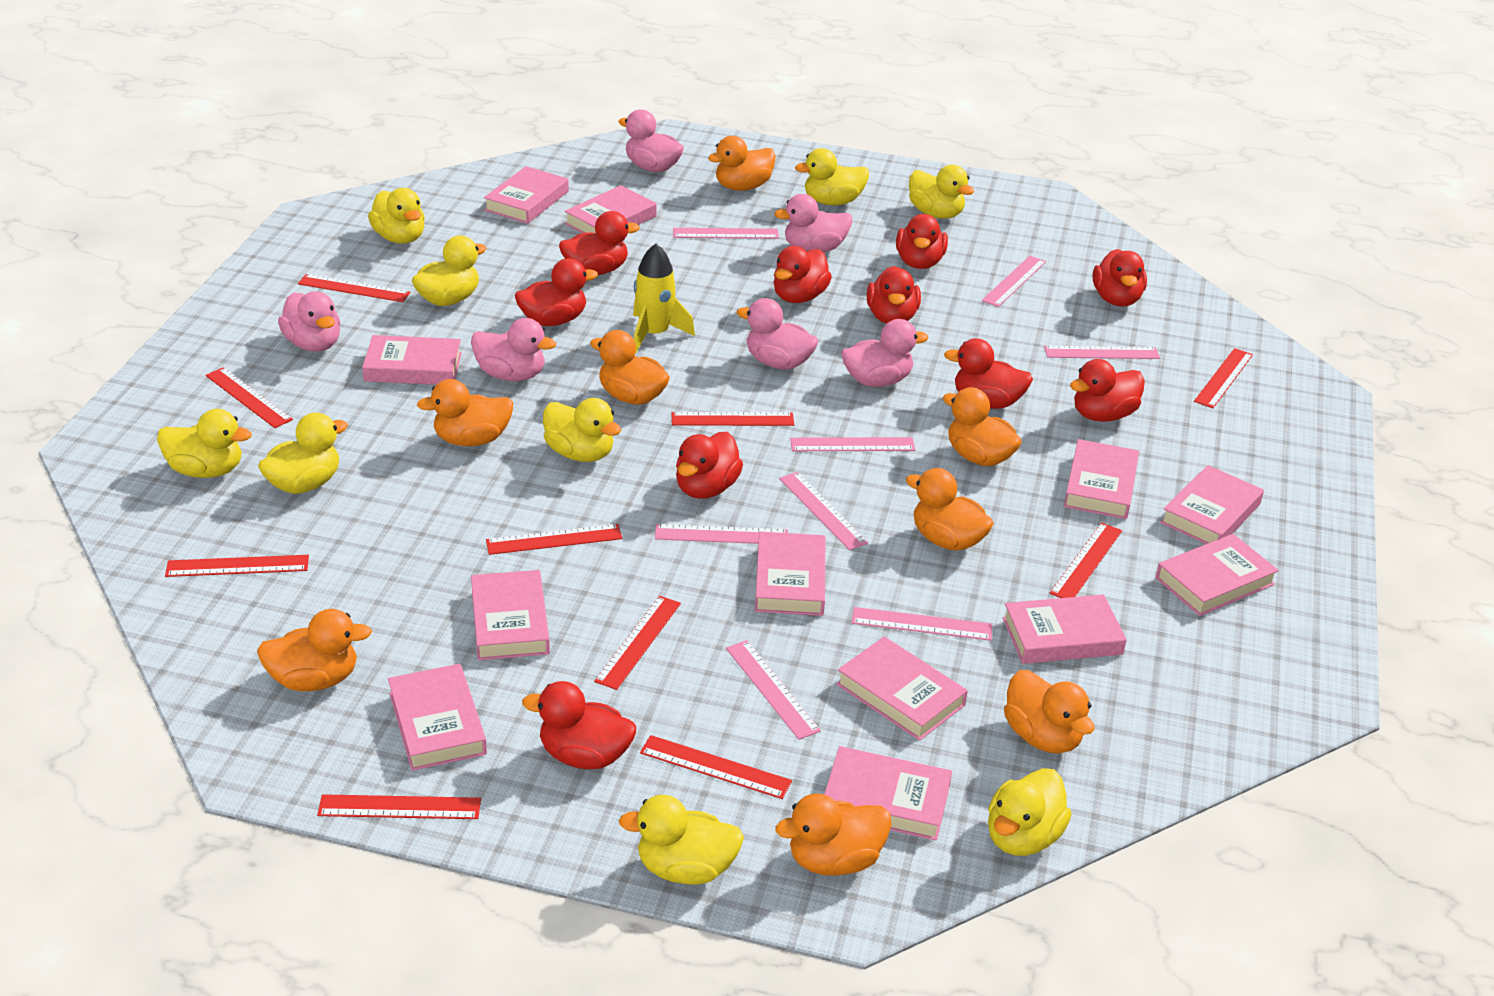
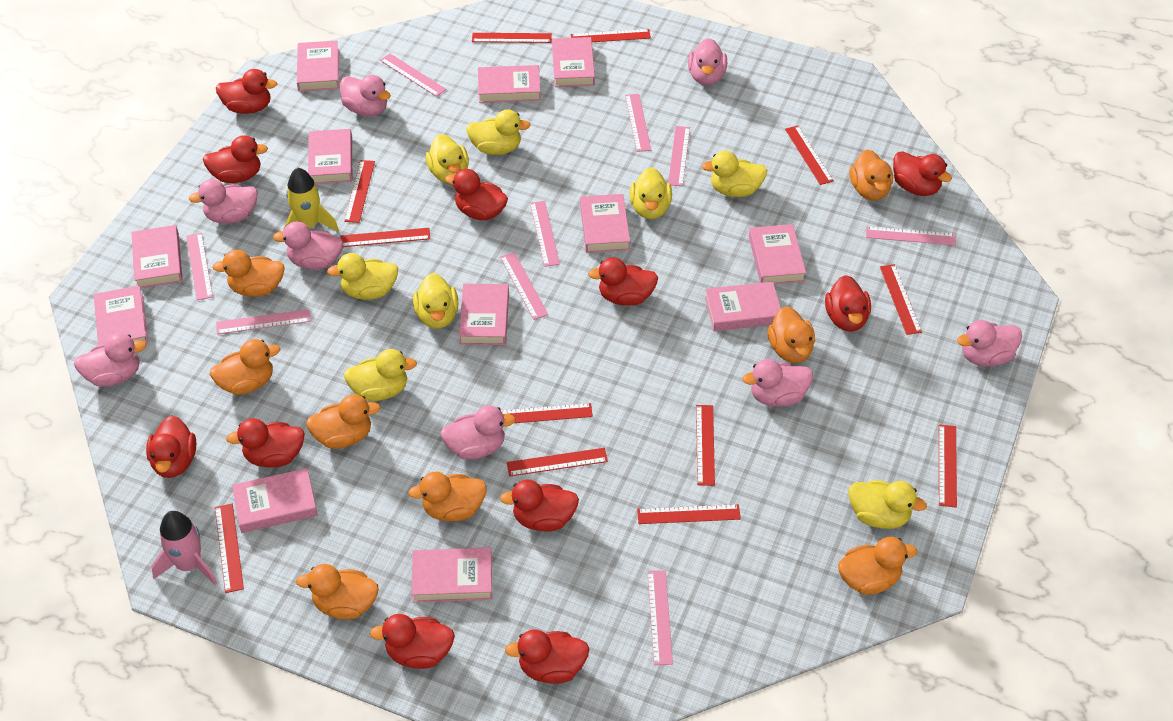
pink duck: [278,291,340,352] [471,318,556,381] [618,109,684,172] [737,298,818,370] [774,194,852,252] [841,319,928,387] = 6 -> [74,333,146,387] [189,179,258,224] [273,221,343,270] [340,75,391,116] [440,405,516,460] [688,38,727,85] [742,359,813,407] [957,320,1022,366] = 8
pink rocket: none = 0 -> [151,511,217,585] = 1
pink ruler: [655,524,788,544] [673,228,779,239] [726,640,821,740] [779,472,868,550] [790,437,915,451] [852,607,992,641] [982,256,1046,307] [1044,346,1160,359] = 8 -> [186,233,213,300] [216,309,311,334] [380,54,447,97] [500,252,548,320] [530,201,560,267] [625,94,651,152] [647,570,673,665] [668,126,690,186] [866,226,956,245] = 9
red duck: [515,258,598,326] [522,681,636,769] [559,211,640,275] [676,432,743,499] [774,246,832,303] [867,266,921,324] [896,214,948,269] [944,338,1033,409] [1070,359,1145,422] [1093,249,1147,307] = 10 -> [146,416,196,478] [203,135,268,183] [216,69,277,114] [226,418,305,467] [370,614,455,669] [445,169,508,220] [500,480,579,531] [505,629,590,684] [588,257,658,306] [825,275,871,332] [893,151,952,196] = 11
red ruler: [165,555,309,577] [206,367,293,428] [298,274,410,302] [317,794,481,819] [486,524,622,555] [594,596,681,690] [640,735,792,799] [671,412,794,426] [1050,522,1122,598] [1194,348,1253,408] = 10 -> [215,504,244,593] [340,228,430,247] [344,160,375,223] [472,33,552,43] [500,403,593,423] [507,448,608,477] [571,29,651,42] [637,504,741,524] [696,405,715,486] [785,126,834,185] [880,264,922,335] [939,424,957,508] = 12
yellow duck: [157,409,252,478] [258,413,348,494] [368,188,425,244] [412,236,486,306] [543,398,621,462] [619,795,744,885] [795,148,869,205] [909,165,974,219] [988,768,1072,856] = 9 -> [327,253,398,300] [344,349,417,401] [413,273,458,329] [426,134,469,183] [466,109,531,155] [630,167,672,219] [702,151,767,197] [849,480,927,529] = 8

